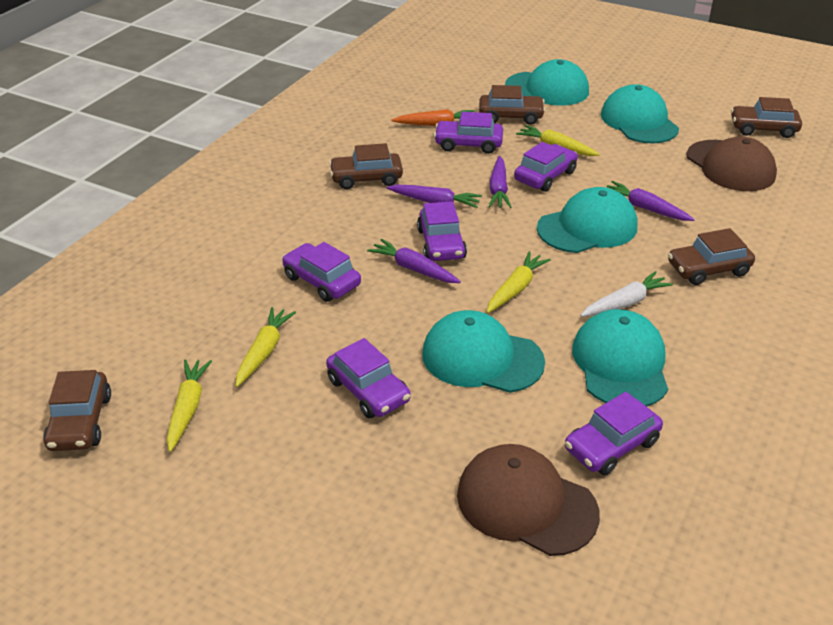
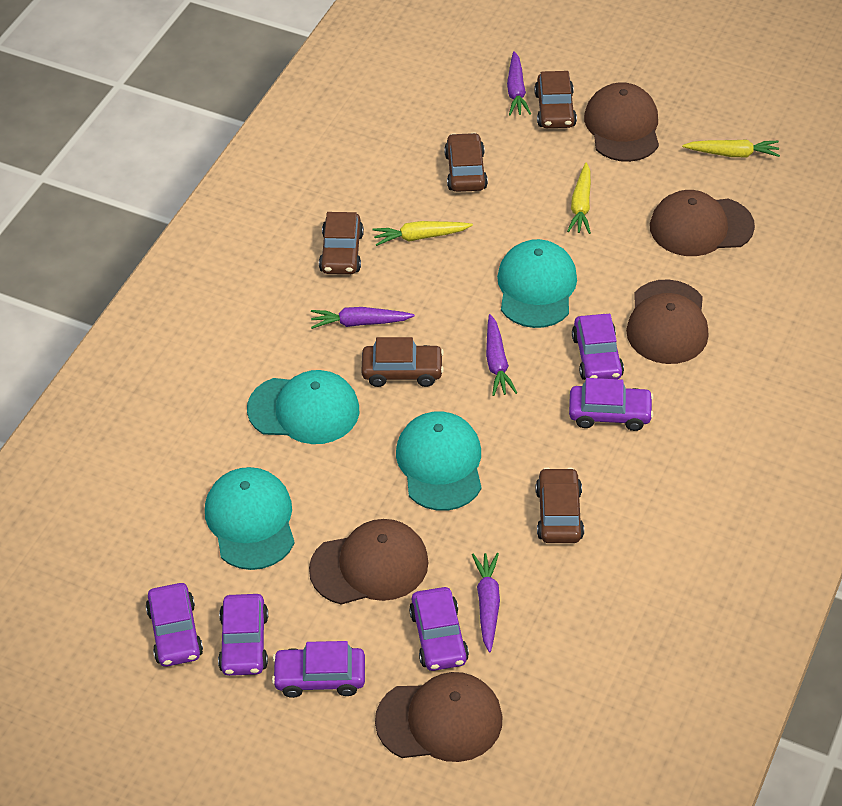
brown cap: [457,444,600,556] [686,137,777,191] = 2 -> [309,519,429,605] [375,672,503,762] [584,82,659,162] [626,279,709,364] [650,190,755,256] = 5
orange carrot: [392,109,475,126] = 1 -> none = 0
turquoise cap: [422,310,545,393] [505,59,589,106] [537,187,638,253] [572,309,668,407] [601,84,679,143] = 5 -> [205,467,295,570] [247,370,359,444] [396,412,482,511] [497,239,577,328] = 4
white carrot: [580,271,673,317] = 1 -> none = 0
yellow carrot: [167,359,212,452] [235,307,296,387] [486,251,551,313] [516,125,600,156] = 4 -> [372,221,473,246] [567,163,591,234] [682,139,780,157] = 3

